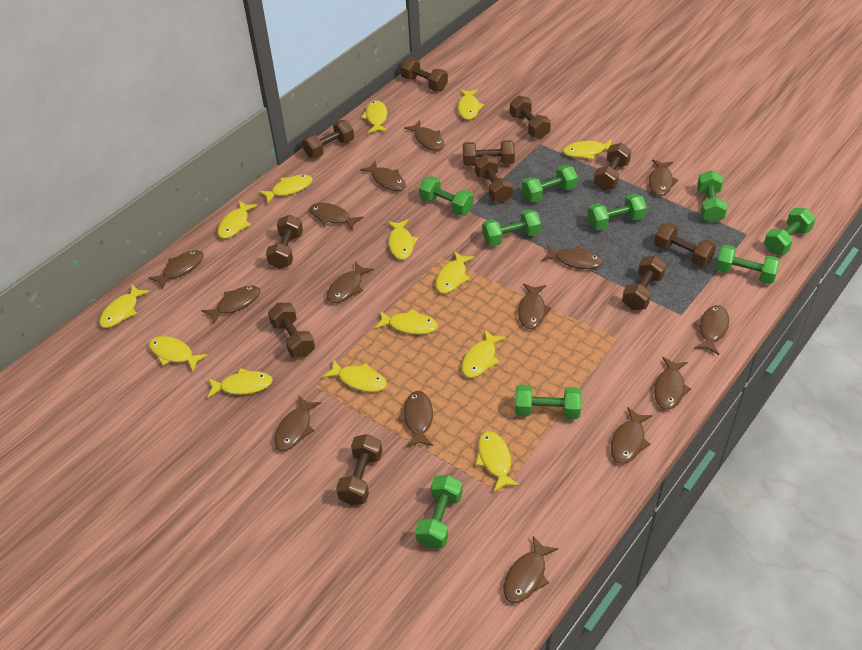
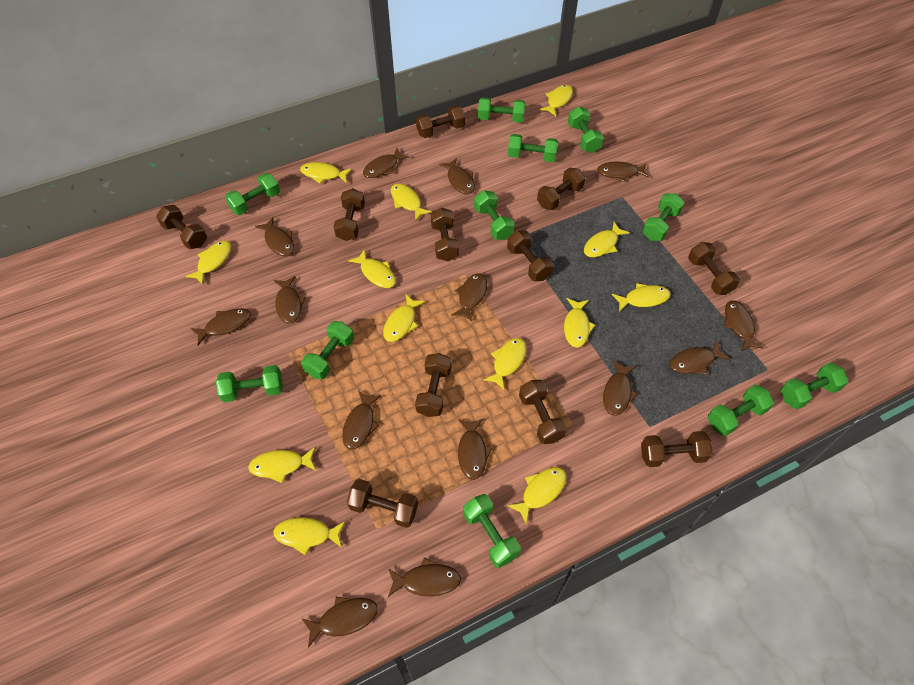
brown fish: [149,250,204,290] [201,285,260,325] [274,396,321,451] [310,203,364,231] [327,261,374,303] [360,161,406,191] [398,391,433,447] [404,121,445,151] [504,536,558,603] [518,283,552,329] [542,245,603,269] [611,407,653,464] [649,159,678,196] [654,357,691,410] [693,305,729,355] = 15 -> [190,308,251,345] [255,218,294,256] [274,276,306,324] [302,597,378,648] [342,391,381,450] [363,148,410,178] [388,558,461,597] [439,158,475,195] [451,273,487,322] [458,419,493,480] [597,161,649,182] [603,360,638,416] [670,341,730,375] [724,300,764,352] = 14
green dumbbell: [415,475,463,549] [419,176,474,215] [482,209,541,246] [515,385,581,419] [522,165,578,203] [587,194,647,230] [697,170,727,223] [716,245,780,284] [764,208,815,255] = 9 -> [216,365,283,402] [225,173,280,215] [301,321,354,380] [463,494,521,568] [474,190,515,240] [478,97,525,123] [508,134,558,162] [568,106,604,153] [642,193,685,241] [708,384,774,436] [780,362,848,409] = 11
yellow fish: [99,284,150,328] [149,336,208,371] [207,368,273,398] [218,201,258,239] [259,175,313,204] [322,360,387,392] [361,100,388,133] [374,309,438,335] [387,219,418,260] [435,251,475,294] [458,89,484,120] [462,329,506,378] [475,431,520,492] [563,139,612,160] = 14 -> [185,241,232,285] [248,447,316,483] [273,517,346,555] [300,162,352,184] [348,249,396,288] [383,294,425,342] [391,183,432,221] [483,338,527,390] [507,467,566,524] [540,85,573,116] [564,298,595,348] [584,222,630,257] [612,283,671,312] = 13

